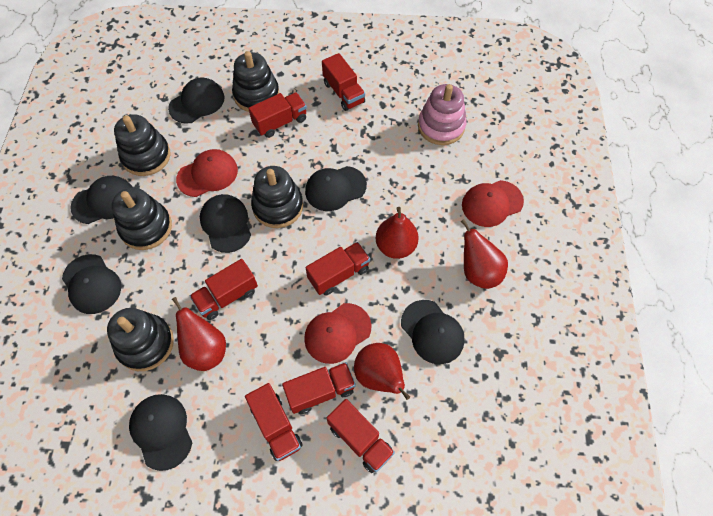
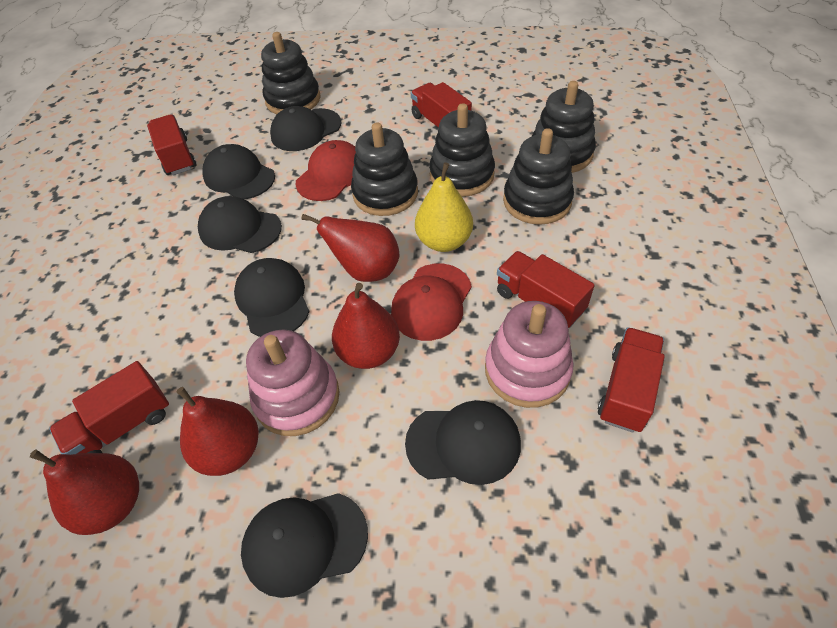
black cap: [62,254,121,314] [70,176,133,224] [129,394,192,471] [168,77,224,124] [200,194,251,253] [305,166,367,211] [401,300,465,364] = 7 -> [198,196,282,253] [202,144,275,199] [234,258,310,337] [241,493,368,598] [270,106,342,151] [405,400,521,485] = 6
pink stacking toy: [418,84,466,145] = 1 -> [246,330,340,436] [485,301,574,408] = 2
red cap: [176,149,238,197] [304,303,371,364] [462,180,524,227] = 3 -> [296,140,356,201] [391,263,472,341] = 2
red truck: [190,259,258,320] [245,383,303,461] [248,92,307,138] [282,362,356,414] [305,242,370,296] [322,53,365,111] [327,399,395,473] = 7 -> [49,361,169,455] [147,114,197,175] [411,82,472,131] [497,251,595,328] [598,327,665,432] = 5
yellow pear: none = 0 -> [415,162,473,252] = 1

